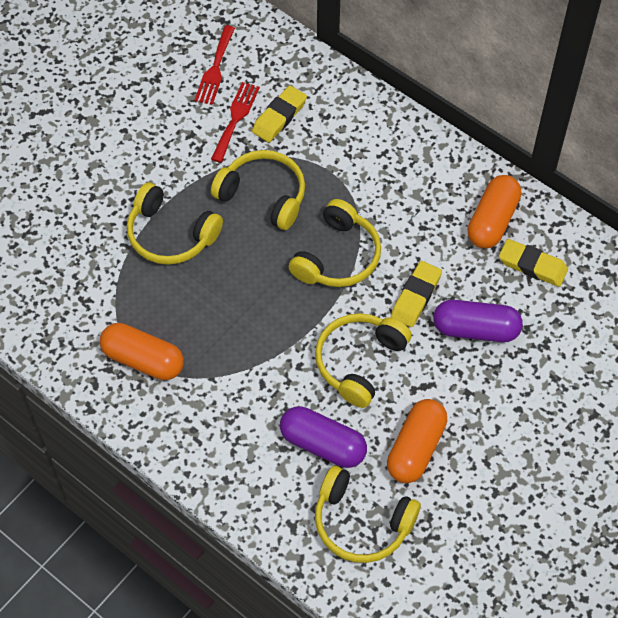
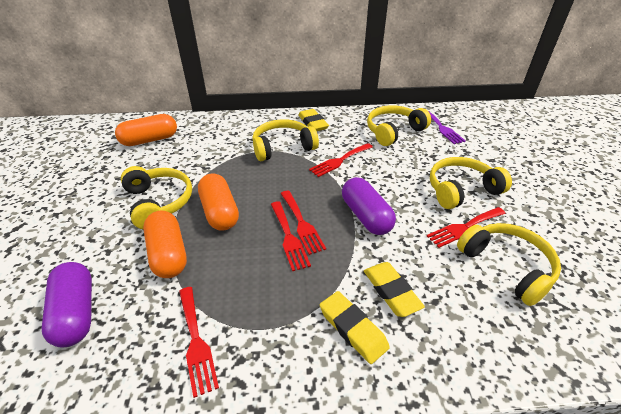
purple fork: none = 0 -> [424,108,466,144] = 1
red fork: [194,25,235,105] [211,82,260,163] = 2 -> [179,287,219,398] [271,201,311,271] [280,190,326,255] [309,143,373,177] [427,207,506,248] = 5

